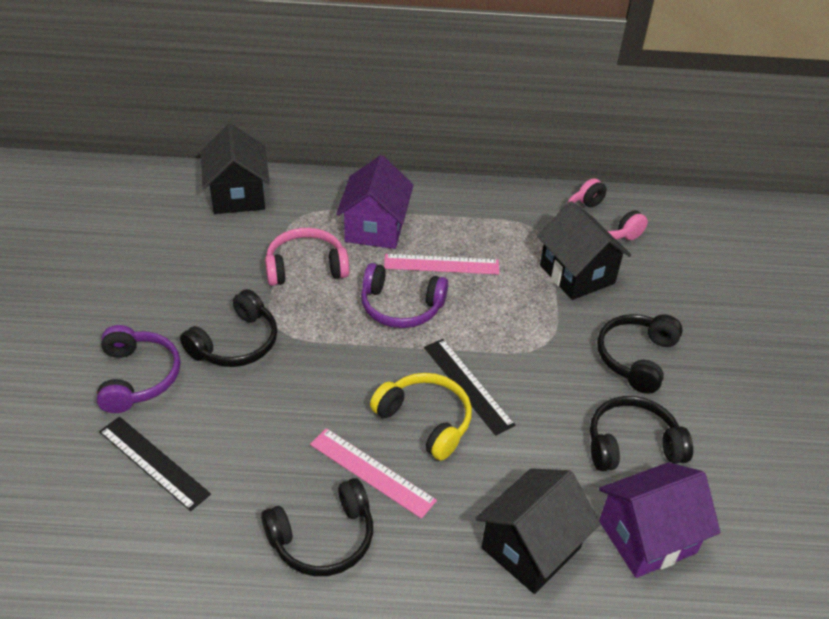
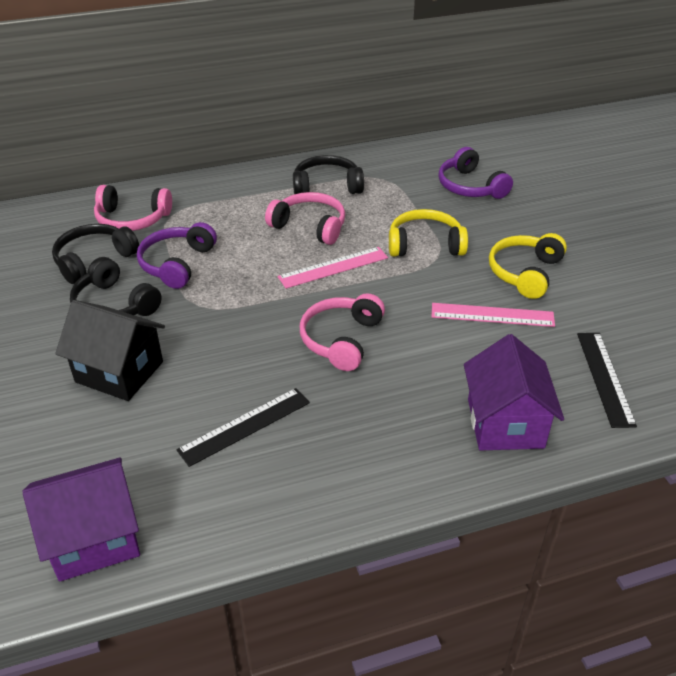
black headphones: [180,289,277,367] [261,478,373,576] [590,396,693,471] [597,314,683,394] = 4 -> [52,224,139,284] [70,257,162,316] [293,155,364,194] = 3
black house: [201,124,270,214] [475,468,600,594] [537,201,631,300] = 3 -> [55,300,165,401] = 1
pink headphones: [265,228,349,286] [567,178,648,240] = 2 -> [94,185,172,231] [265,192,345,245] [300,293,385,371] = 3
yellow headphones: [370,373,472,461] = 1 -> [389,209,468,257] [489,233,567,299] = 2

